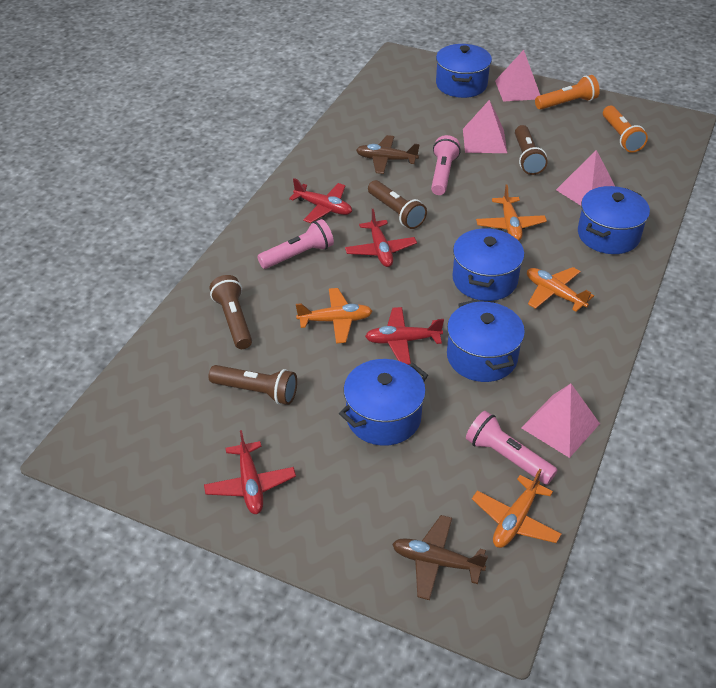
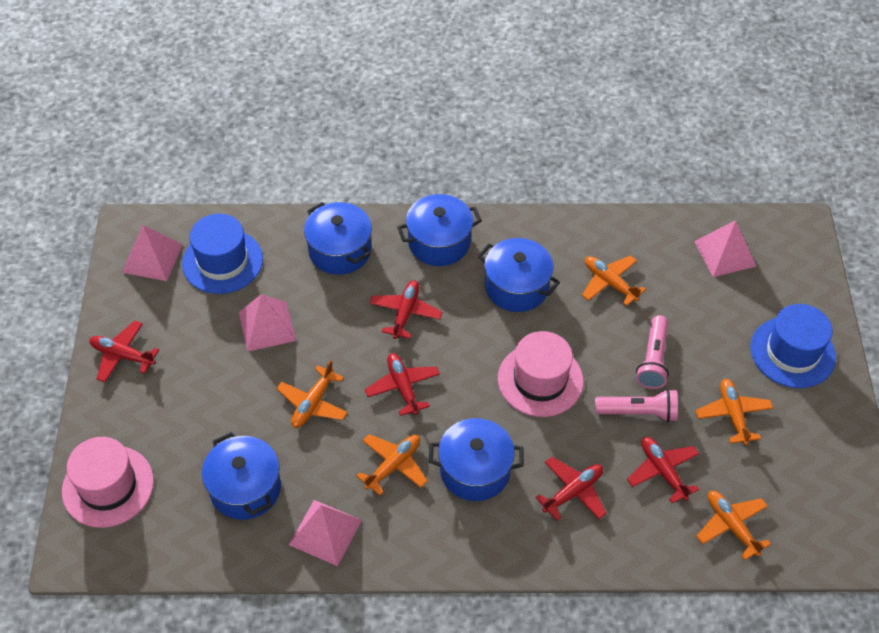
blue hat: none = 0 -> [182,214,263,294] [751,304,836,388] = 2
brown flashlight: [208,365,297,405] [210,275,252,349] [368,180,427,229] [515,125,548,175] = 4 -> none = 0
brown plane: [356,135,420,174] [392,515,488,600] = 2 -> none = 0
orange flashlight: [535,75,600,110] [603,106,648,153] = 2 -> none = 0
orange plane: [296,288,372,344] [472,469,561,548] [476,184,547,241] [527,267,594,312] = 4 -> [276,360,348,428] [356,434,428,495] [582,255,646,306] [695,379,773,445] [696,491,771,560] = 5
pink flashlight: [257,219,334,269] [431,135,461,195] [466,411,558,485] = 3 -> [595,389,678,422] [636,315,669,389] = 2
pink hat: none = 0 -> [62,437,154,528] [498,331,583,417] = 2
red plane: [204,430,296,514] [289,178,352,223] [345,209,417,267] [365,307,444,365] = 4 -> [89,320,159,382] [365,353,440,416] [369,280,443,339] [535,457,607,521] [627,437,699,503] = 5

